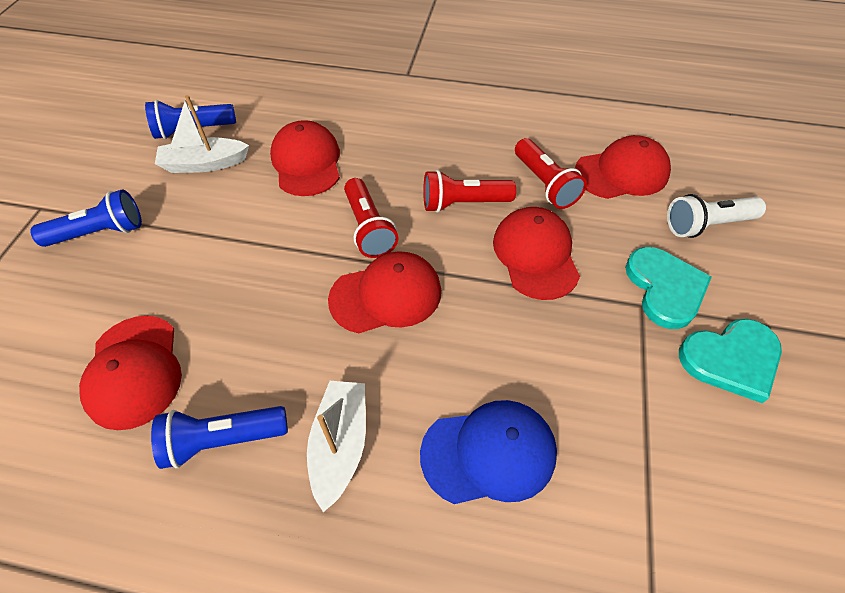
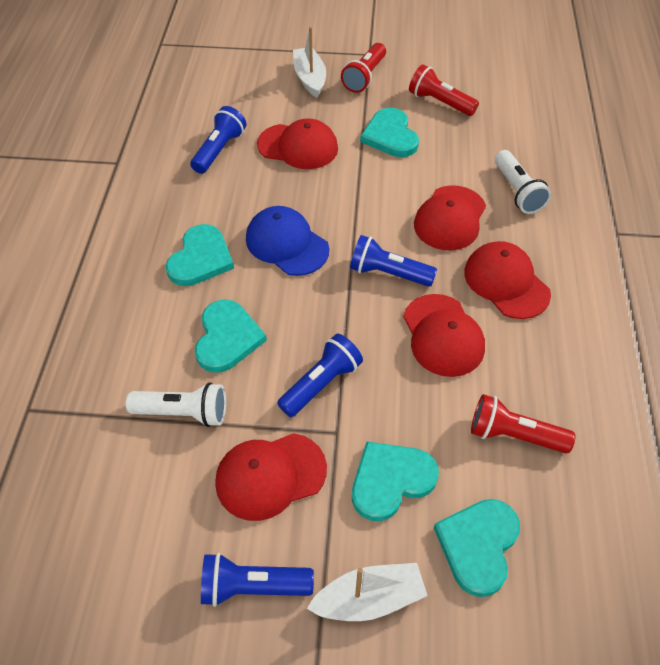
blue flashlight: [30,190,142,247] [145,100,236,139] [151,406,288,469] = 3 -> [190,106,247,174] [201,553,314,607] [277,334,363,417] [350,235,437,287] = 4
turquoise heart: [625,247,712,329] [679,319,782,403] = 2 -> [166,224,234,286] [195,299,267,373] [352,441,439,521] [360,107,419,157] [434,499,520,597] = 5
white flashlight: [667,194,766,238] = 1 -> [126,382,226,427] [495,150,551,214] = 2

